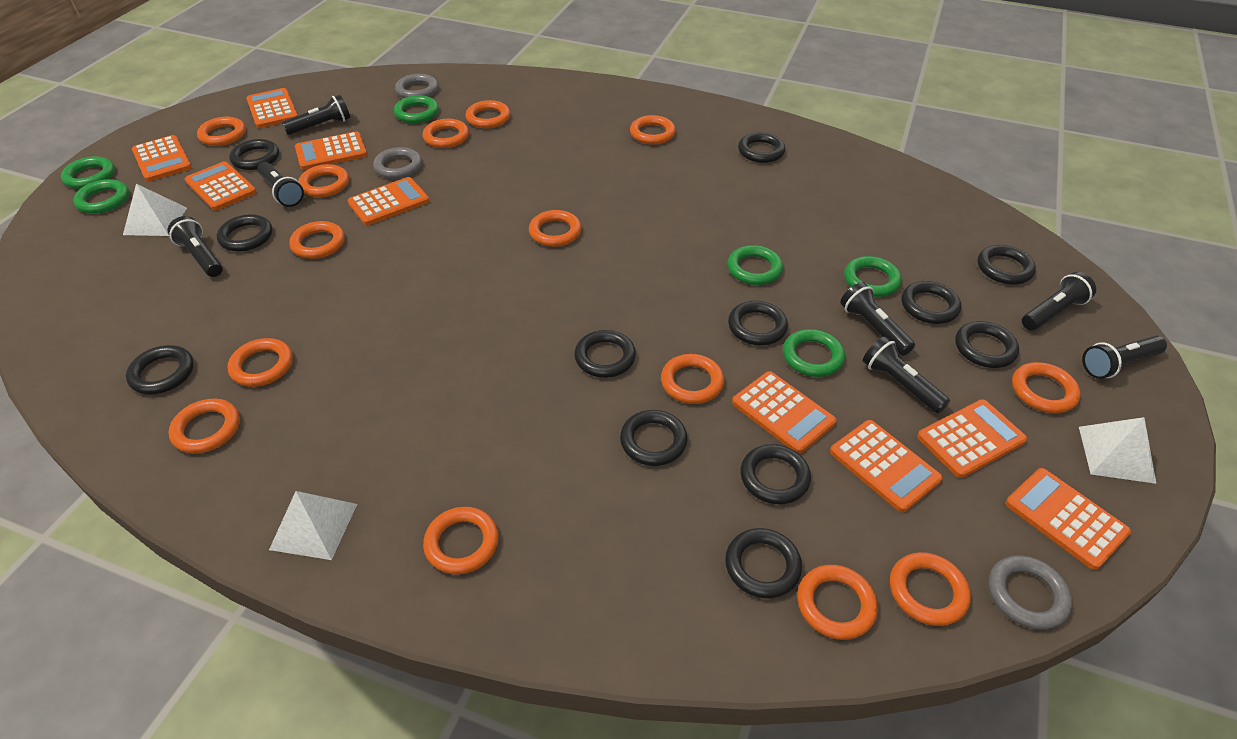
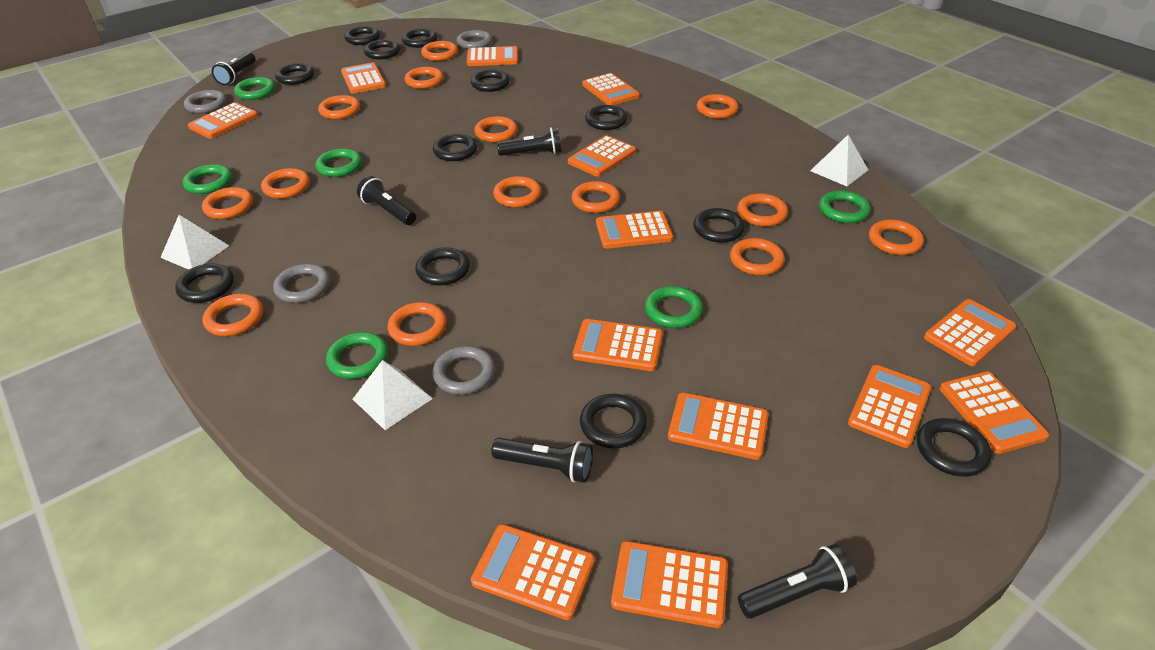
black flashlight: [168,216,223,277] [257,162,304,207] [282,94,350,135] [840,282,915,356] [863,336,950,413] [1022,272,1096,330] [1082,336,1167,379] = 7 -> [212,52,256,85] [357,176,416,225] [491,438,593,483] [497,127,562,156] [738,544,857,619] = 5
grey ring: [373,147,422,179] [395,74,438,98] [989,555,1072,629] = 3 -> [184,90,227,114] [273,264,330,303] [432,346,495,395] [457,30,492,49] = 4
orange calculator: [132,135,192,182] [185,161,257,211] [246,88,298,128] [295,131,367,170] [348,177,429,225] [732,371,836,454] [830,420,943,512] [917,399,1027,478] [1005,468,1131,570] = 9 -> [188,102,258,139] [341,62,386,94] [467,46,518,66] [471,524,595,620] [568,135,636,177] [573,319,663,371] [582,73,640,105] [596,211,673,249] [611,541,728,628] [668,392,769,460] [848,365,931,448] [924,299,1016,366] [940,371,1049,454] = 13

